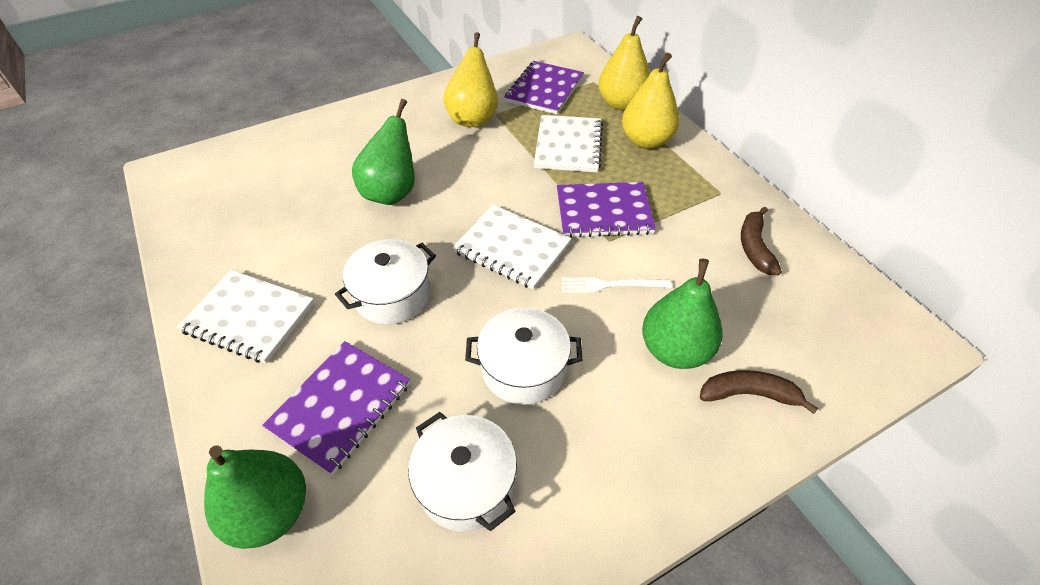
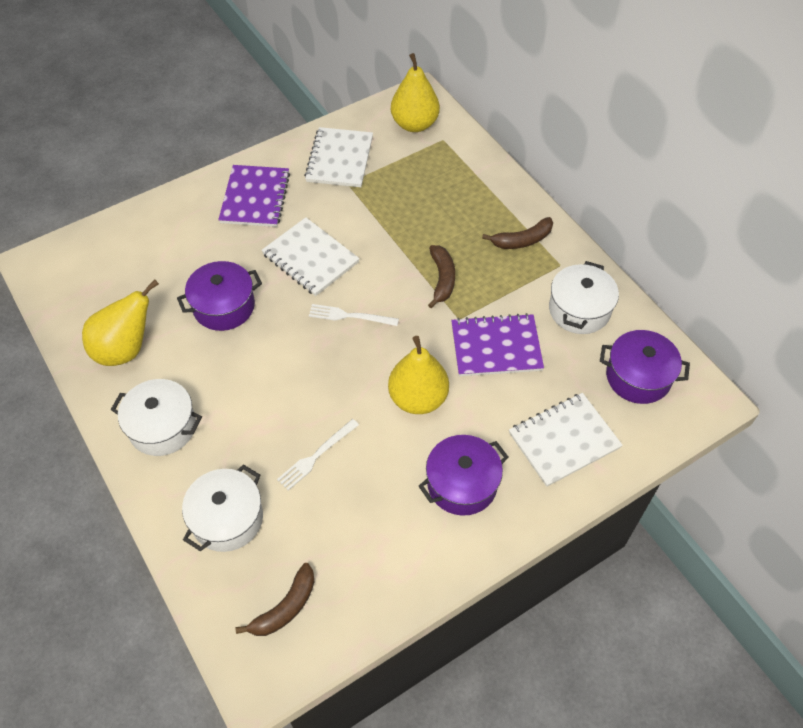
brown banana: [700,370,818,414] [741,207,782,275] = 2 -> [236,563,314,636] [428,245,455,308] [482,217,553,249] = 3
green pear: [204,445,306,549] [352,99,415,205] [642,259,723,369] = 3 -> none = 0
purple notebook: [262,341,410,475] [504,61,584,114] [557,182,656,238] = 3 -> [218,165,290,227] [451,313,544,376] = 2
purple pot: none = 0 -> [177,261,262,331] [419,435,508,516] [600,330,690,404] = 3
white fork: [561,277,672,293] = 1 -> [277,419,359,491] [309,304,399,326] = 2

